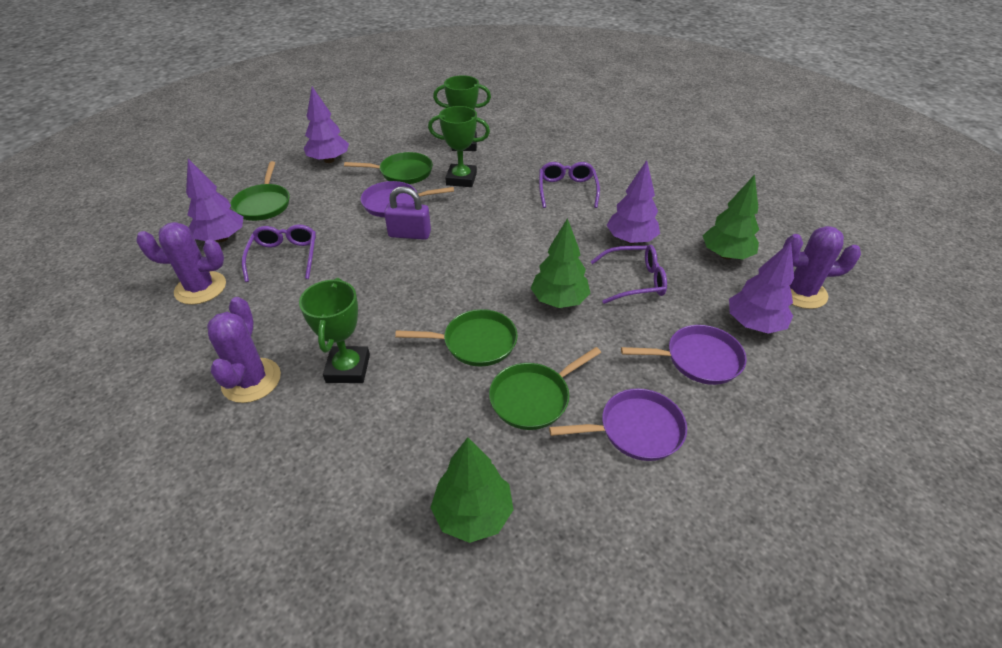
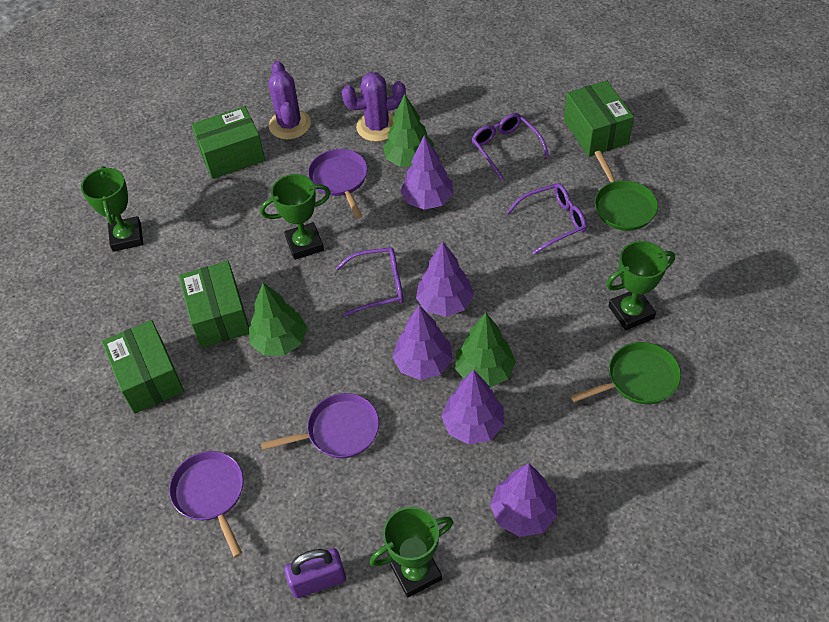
green box: none = 0 -> [102,320,184,414] [179,261,249,348] [191,106,265,179] [564,81,634,157] = 4
green pan: [230,161,290,221] [344,152,433,184] [395,309,518,366] [489,347,601,430] = 4 -> [571,342,681,404] [595,151,658,231] = 2
green trophy: [299,278,370,383] [428,106,490,187] [433,75,491,151] = 3 -> [81,166,143,252] [260,174,331,260] [370,507,453,598] [606,241,675,330] = 4
purple cactus: [136,222,226,305] [207,297,281,403] [783,226,861,309] = 3 -> [268,61,311,139] [341,72,406,142] = 2
purple tree: [186,159,243,242] [304,87,349,163] [607,160,660,244] [729,242,794,334] = 4 -> [392,305,453,380] [400,135,453,210] [416,242,474,317] [441,369,504,444] [490,463,557,537] = 5

